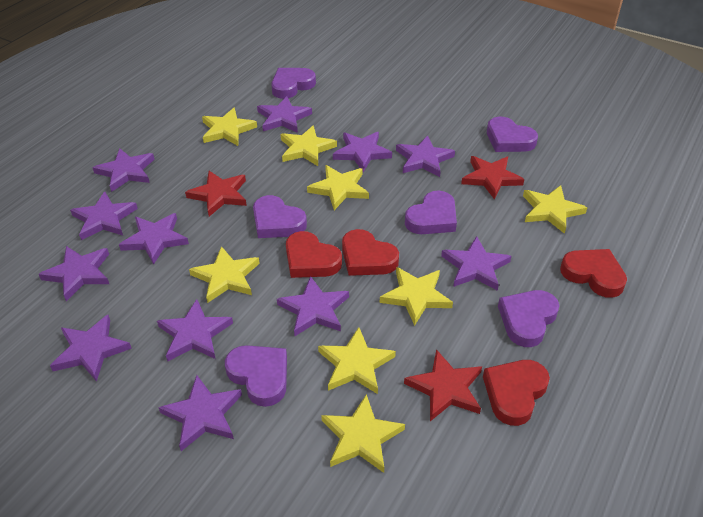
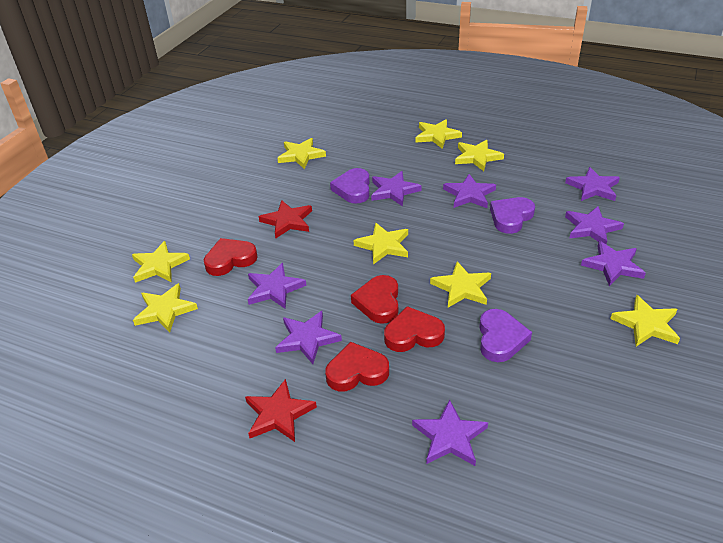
purple heart: [225,345,287,407] [253,195,307,238] [271,68,316,99] [405,190,457,234] [487,117,538,152] [498,290,559,347] = 6 -> [330,168,370,204] [479,309,532,362] [490,197,535,234] = 3
purple star: [39,246,109,301] [50,315,132,382] [70,192,138,240] [92,148,155,192] [119,213,189,265] [157,299,233,361] [158,375,242,451] [257,96,312,133] [277,276,349,336] [333,132,392,172] [396,135,455,177] [441,236,511,291] = 12 -> [248,263,307,309] [275,311,342,364] [371,171,422,207] [412,399,488,466] [443,174,496,208] [565,167,620,201] [565,206,624,244] [581,241,646,286] = 8
red star: [185,171,247,217] [404,349,482,421] [461,156,524,199] = 3 -> [245,379,317,442] [259,200,312,238] = 2

